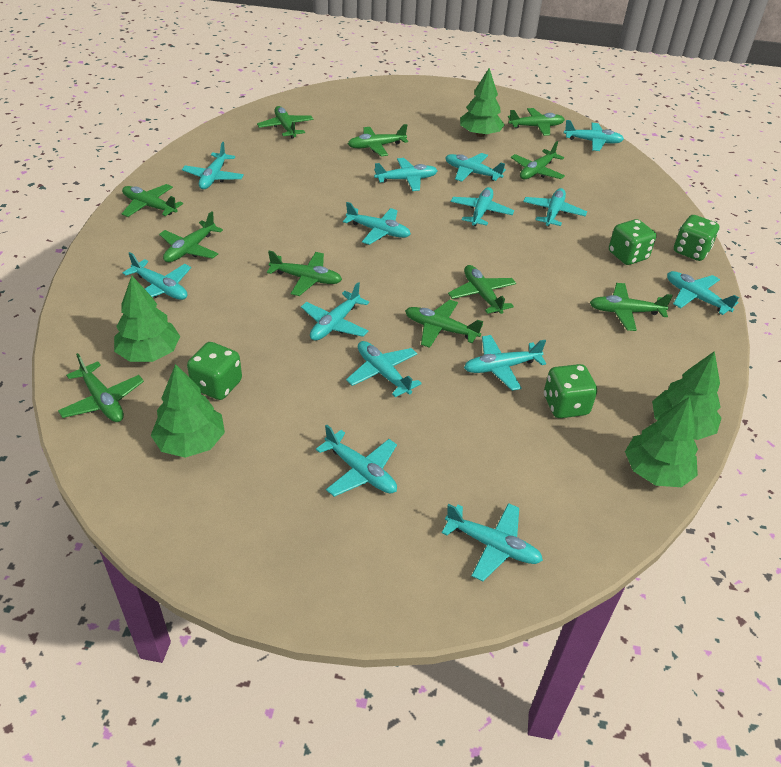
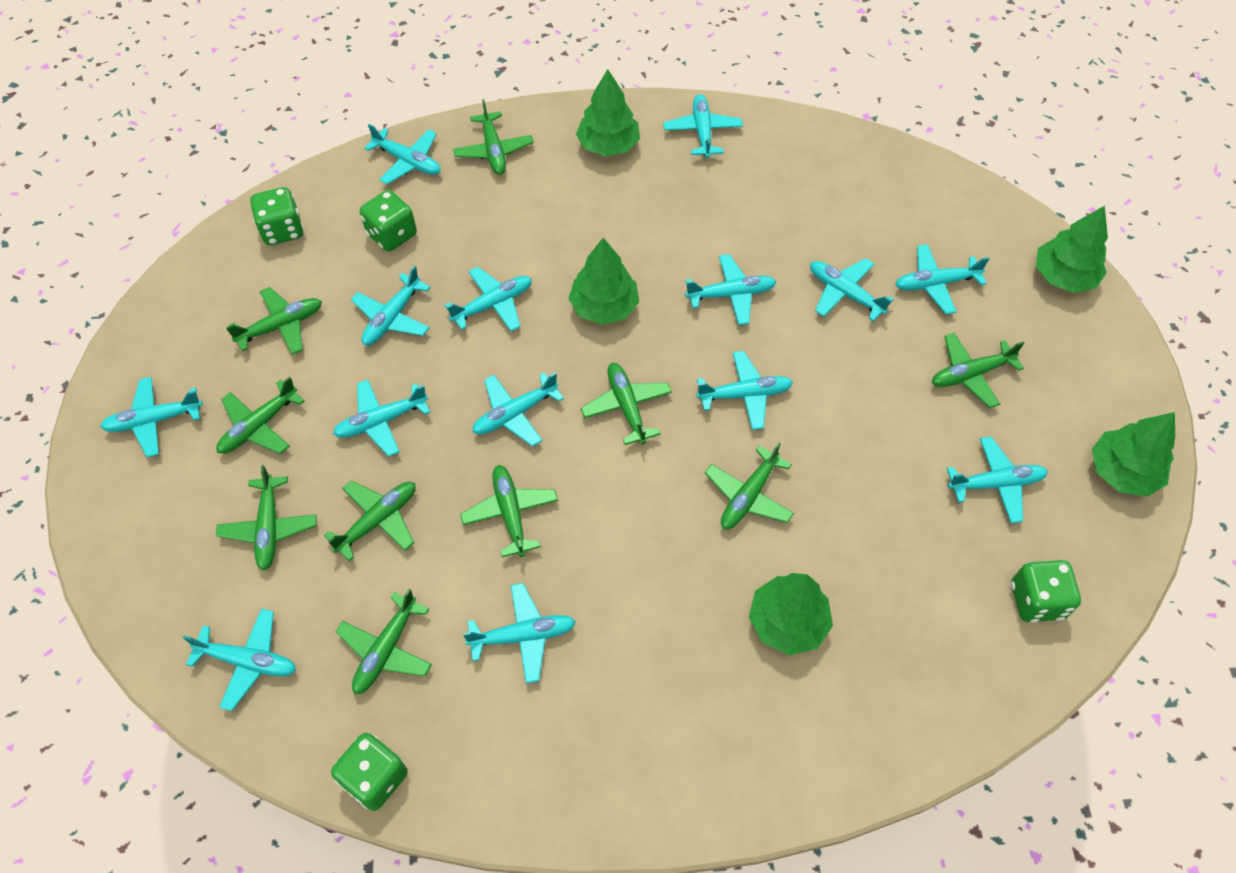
green plane: [58,353,144,422] [122,184,183,217] [159,212,223,262] [257,106,313,138] [267,251,342,296] [348,124,408,156] [405,300,483,348] [448,265,516,314] [508,108,565,136] [511,141,565,179] [590,283,673,331] = 11 -> [216,376,305,454] [216,465,317,570] [226,287,322,355] [324,481,416,561] [336,588,432,694] [453,99,534,175] [460,465,558,557] [581,363,672,445] [705,442,794,529] [932,333,1024,408] = 10

